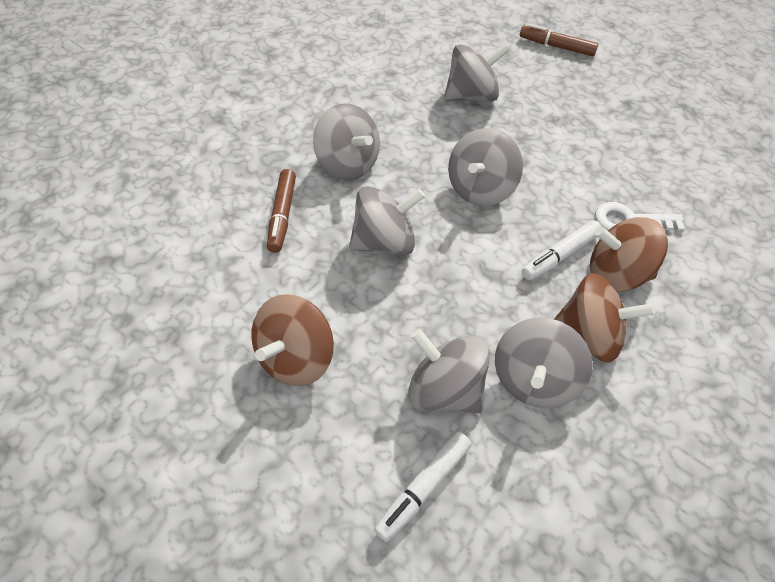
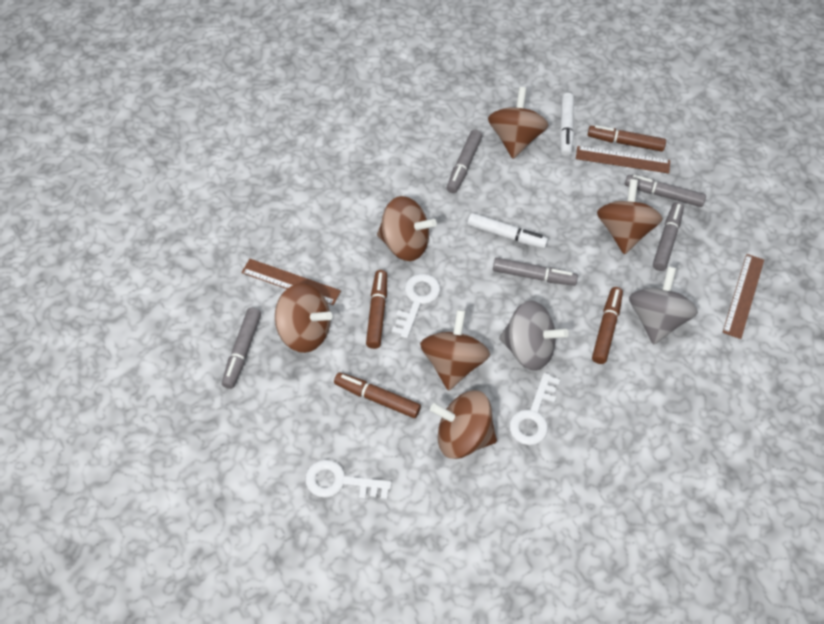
brown marker: [267,169,296,253] [520,24,598,56] = 2 -> [334,373,421,418] [366,270,387,349] [588,125,666,152] [592,287,623,364] = 4
brown ruler: none = 0 -> [241,259,341,305] [576,146,670,173] [723,254,764,339] = 3
brown spinning top: [251,294,334,386] [554,273,655,362] [590,217,668,292] = 3 -> [275,283,332,353] [377,196,437,261] [420,310,490,391] [430,390,497,459] [488,87,549,159] [597,179,663,255] = 6
grey marker: none = 0 -> [222,308,261,389] [447,130,482,193] [493,258,578,286] [625,175,706,207] [653,202,684,271] = 5
grey spinning top: [313,103,380,180] [349,186,425,255] [408,329,490,413] [444,44,509,102] [448,128,523,206] [495,318,593,408] = 6 -> [499,301,569,371] [629,266,698,345] = 2
white key: [595,202,685,231] = 1 -> [305,460,392,500] [392,274,440,339] [509,373,560,445] = 3

